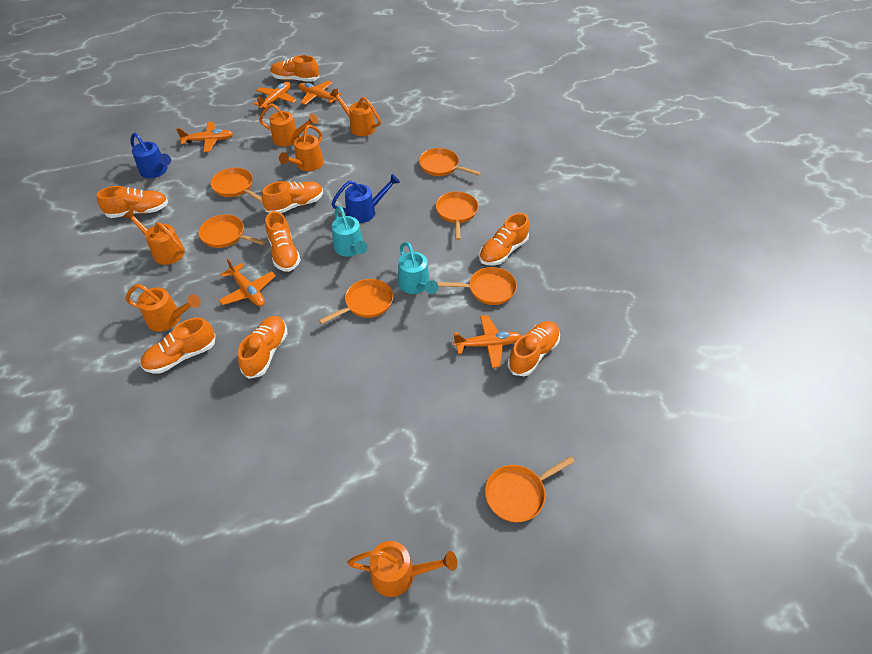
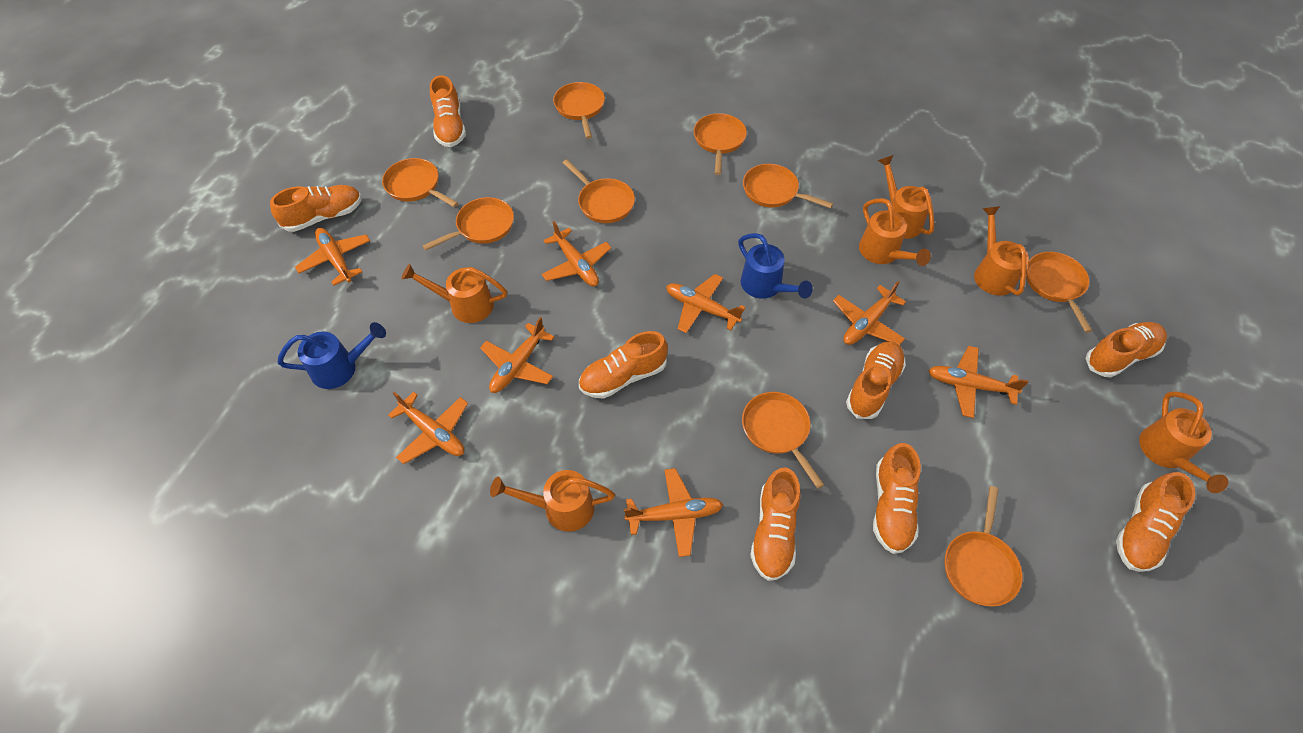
orange pan: [199,214,266,248] [211,168,262,202] [319,279,393,324] [419,148,481,176] [436,191,478,240] [437,267,517,305] [485,456,575,522] = 7 -> [382,158,458,207] [423,197,514,250] [553,82,605,139] [562,159,635,223] [694,113,747,175] [742,392,824,489] [743,164,833,208] [945,486,1023,607] [1026,252,1092,333] = 9
orange plane: [176,122,233,152] [219,258,276,306] [253,82,296,109] [298,81,342,105] [453,315,522,368] = 5 -> [295,228,370,286] [388,392,468,464] [480,317,555,393] [541,221,612,287] [624,468,723,557] [666,274,746,333] [833,281,906,345] [928,346,1029,418] = 8
turquoise watering can: [332,206,368,257] [398,242,438,294] = 2 -> none = 0

